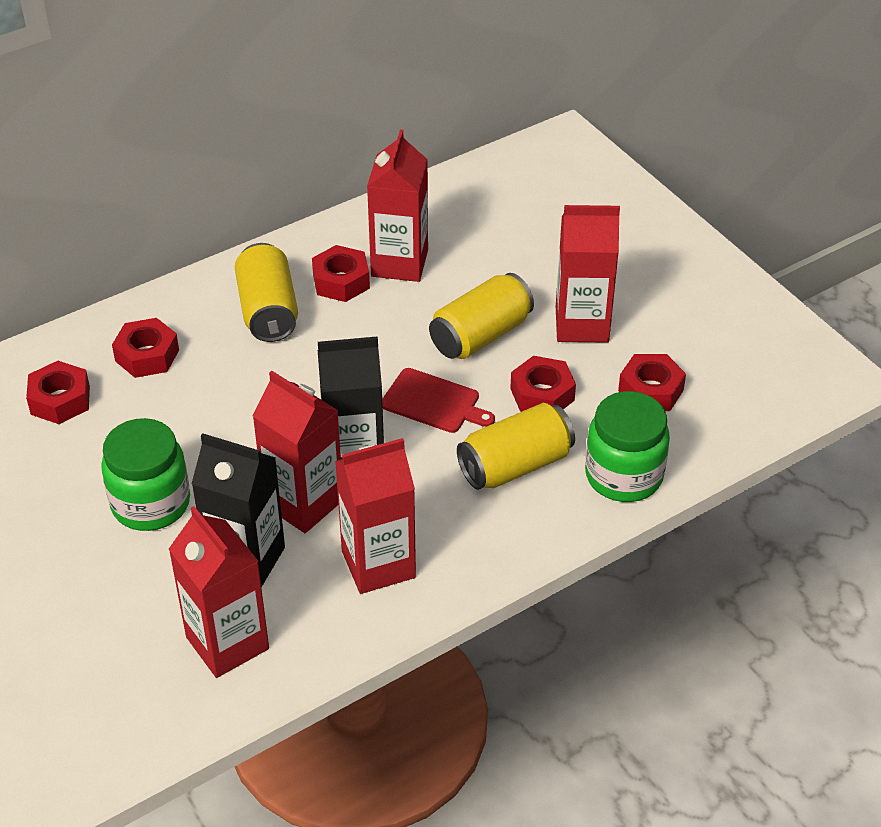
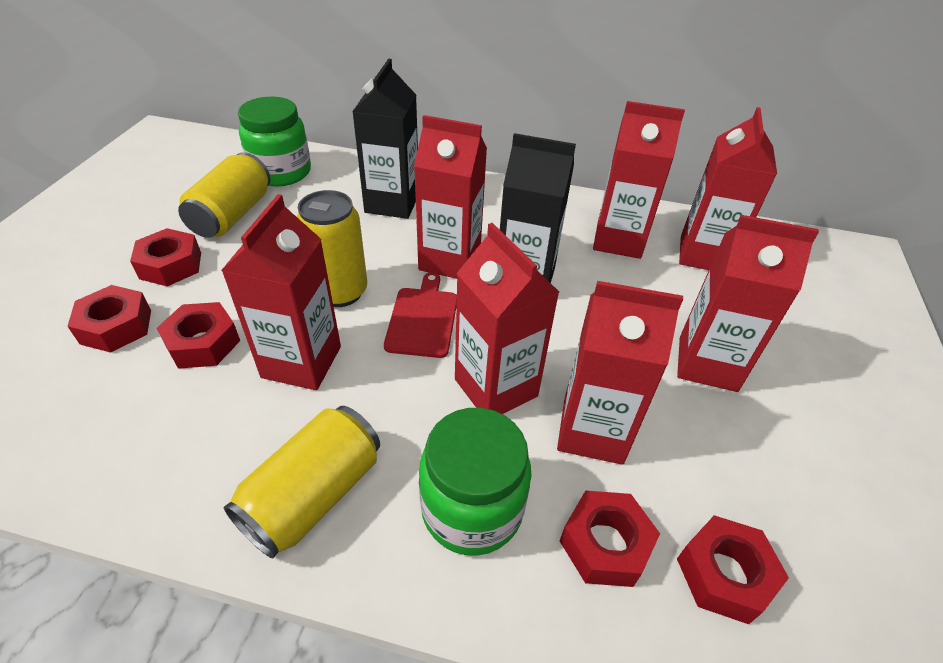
red carton: [169,506,269,678] [253,371,341,533] [335,438,416,594] [367,130,428,282] [556,205,620,343] = 5 -> [221,194,341,390] [414,115,487,279] [455,223,559,414] [557,281,683,465] [593,101,685,259] [677,215,819,392] [679,107,777,270] = 7

